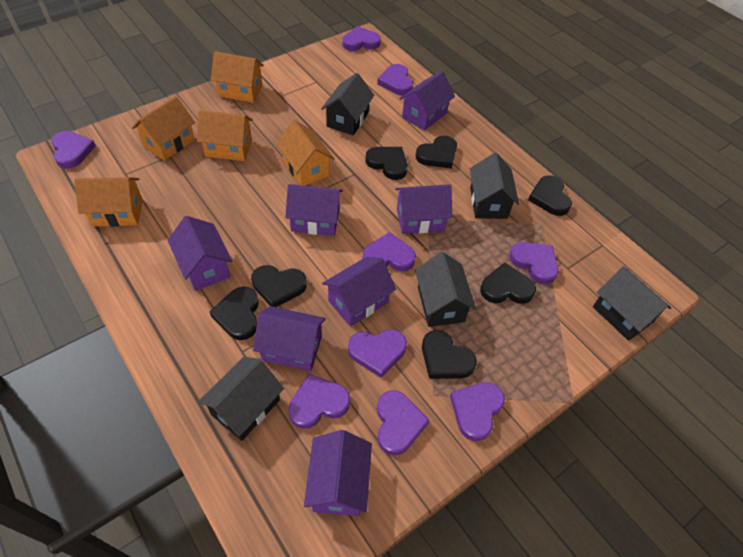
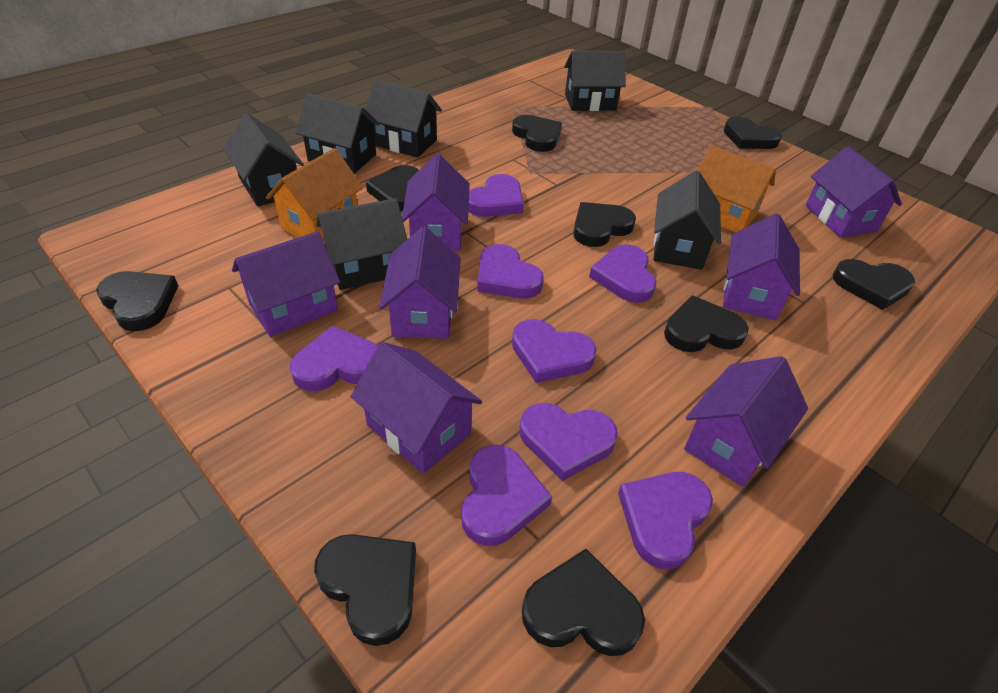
black heart: [210,286,259,340] [251,265,307,307] [365,147,408,180] [416,136,457,168] [422,330,477,379] [480,263,536,304] [528,175,572,216] = 7 -> [96,271,178,331] [314,534,416,646] [366,165,419,212] [512,115,562,152] [522,549,645,656] [573,202,636,247] [664,295,749,352] [724,117,782,149] [833,259,915,310] = 9
black house: [198,357,284,441] [321,73,374,135] [415,252,476,327] [470,153,519,219] [593,266,672,341] = 5 -> [223,113,304,207] [296,93,379,174] [316,198,407,290] [366,80,442,158] [564,51,626,111] [653,171,721,270] = 6
orange house: [74,177,143,227] [132,96,195,161] [197,110,253,161] [211,51,264,103] [276,120,335,186] = 5 -> [266,148,363,242] [697,146,776,232] = 2
purple heart: [51,131,96,169] [288,374,350,429] [342,26,381,51] [348,329,407,378] [363,232,416,271] [377,64,413,95] [377,390,430,455] [450,382,505,441] [509,242,559,284] = 9 -> [290,326,378,391] [461,445,552,546] [468,174,524,217] [477,244,544,298] [512,319,597,383] [519,403,618,481] [589,244,656,303] [618,472,713,569] = 8

